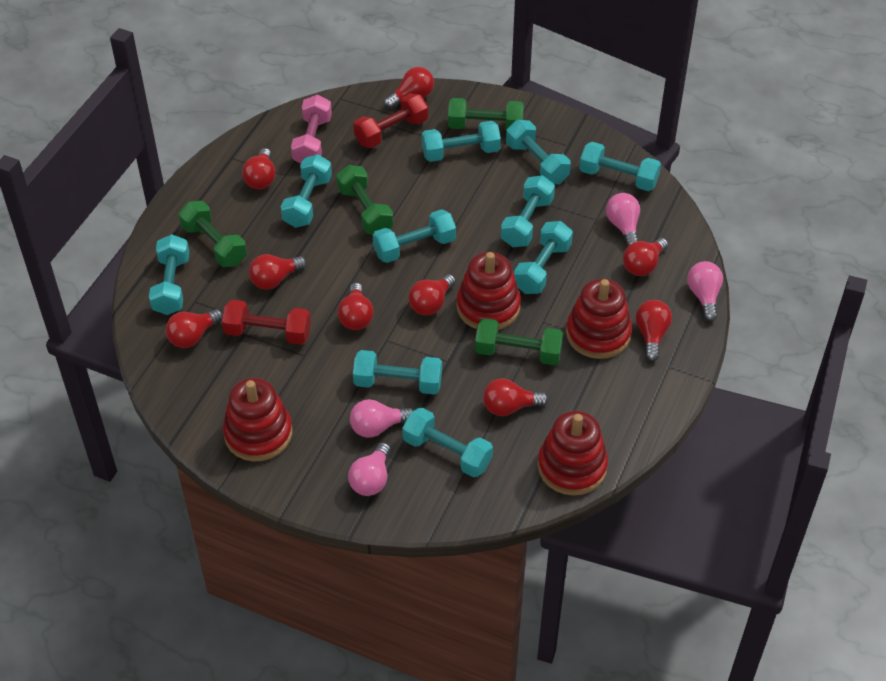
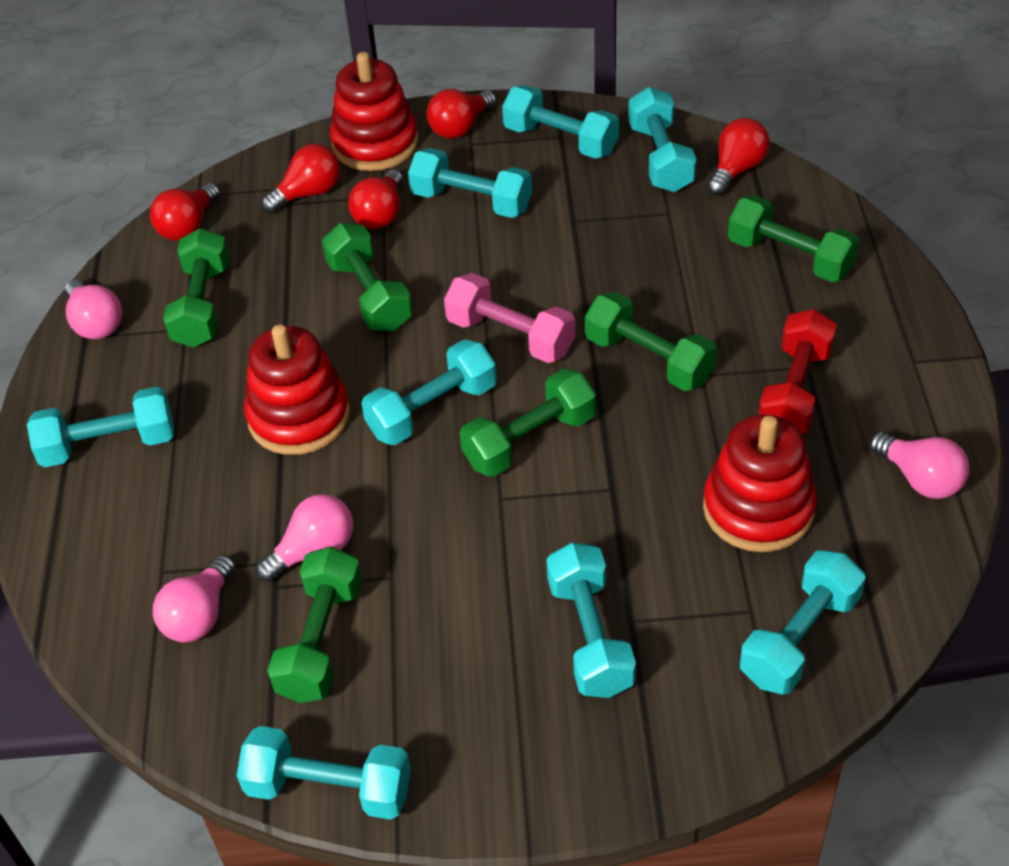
green dumbbell: [178,201,247,267] [336,165,393,234] [448,98,524,130] [475,318,563,365] = 4 -> [163,228,230,348] [267,547,362,703] [322,223,413,331] [460,369,596,477] [585,292,717,391] [728,195,860,282] = 6
red dumbbell: [222,300,311,345] [353,93,428,148] = 2 -> [759,309,837,434] = 1
red light bulb: [166,309,223,348] [242,148,276,189] [249,254,306,290] [337,283,374,330] [384,67,434,109] [409,274,456,315] [483,379,548,416] [623,238,668,276] [636,300,672,361] = 9 -> [150,183,220,241] [262,144,340,213] [348,170,403,229] [426,89,496,139] [707,118,770,195] = 5
red stacking toy: [223,378,292,461] [457,252,521,330] [538,411,608,496] [566,279,632,359] = 4 -> [244,324,350,455] [330,52,419,171] [703,414,817,552] = 3
turquoise dumbbell: [149,234,190,315] [281,154,332,228] [353,350,442,395] [373,209,456,263] [402,408,493,477] [422,121,501,162] [501,175,555,247] [506,120,571,184] [514,221,573,294] [579,142,661,191] = 10 -> [27,386,174,467] [237,726,411,820] [361,339,497,445] [408,148,532,218] [502,85,619,159] [546,543,636,698] [628,87,696,192] [740,550,866,695] = 8

